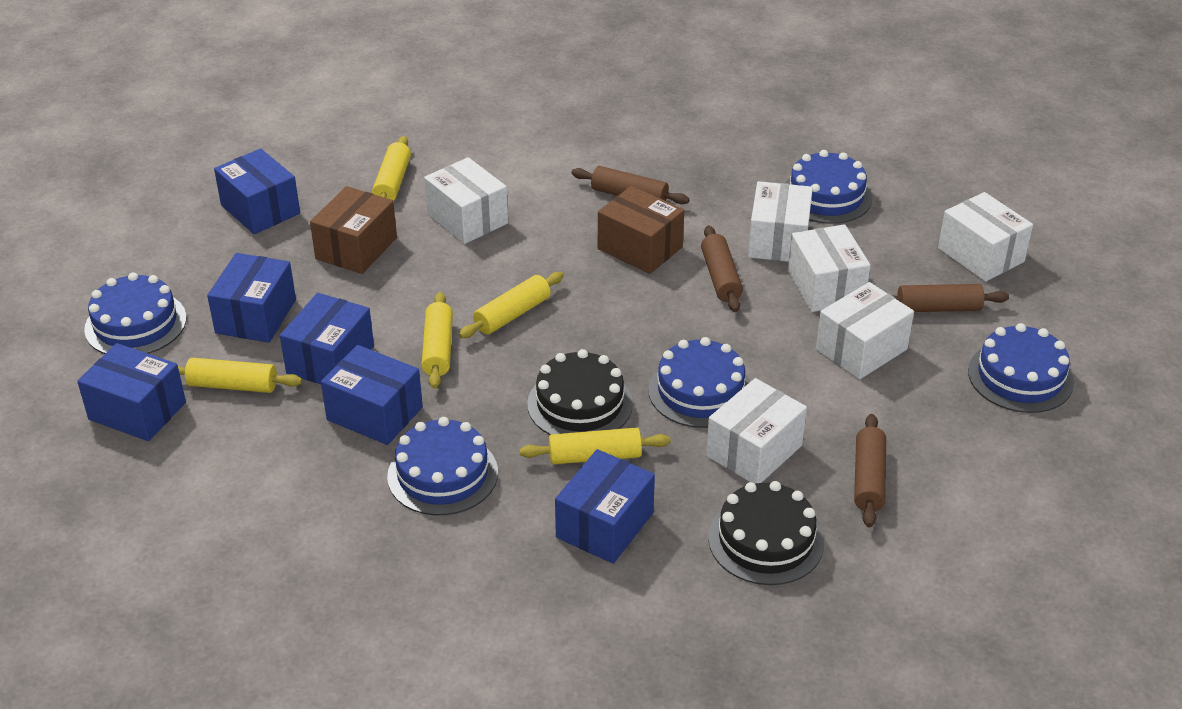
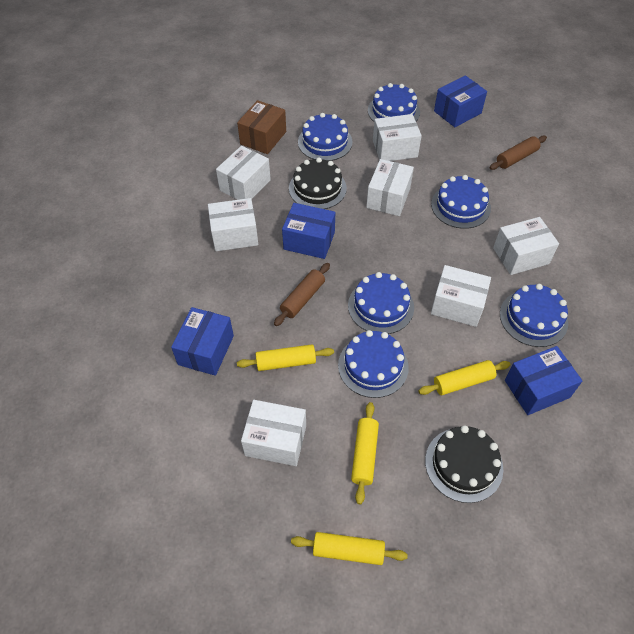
blue box: [77,343,186,441] [207,253,296,343] [214,148,300,234] [280,293,374,384] [321,345,423,445] [555,449,655,564] = 6 -> [171,307,234,376] [282,203,335,259] [434,76,487,127] [505,346,583,415] = 4
blue cake: [84,272,187,354] [387,417,498,515] [648,337,750,428] [785,150,872,224] [968,323,1074,413] = 5 -> [298,113,352,161] [338,330,409,398] [348,272,414,334] [368,83,420,122] [431,175,491,229] [500,284,568,347] = 6
brown box: [310,186,397,274] [598,186,684,274] = 2 -> [237,100,286,154] = 1
brown rolling pin: [572,166,689,204] [701,226,743,312] [854,414,886,527] [892,284,1009,312] = 4 -> [274,263,330,326] [490,136,547,170] = 2
white box: [424,157,508,244] [706,378,807,484] [748,181,813,262] [788,224,871,312] [816,282,914,380] [938,192,1033,282] = 6 -> [208,198,258,251] [216,146,271,200] [241,400,306,466] [366,159,414,216] [373,114,422,161] [431,265,491,327] [493,217,559,275] = 7
yellow rolling pin: [178,358,302,393] [372,136,411,201] [421,292,453,389] [459,272,564,338] [519,427,670,465] = 5 -> [237,344,334,371] [291,532,408,565] [351,402,379,504] [418,360,511,395] = 4

